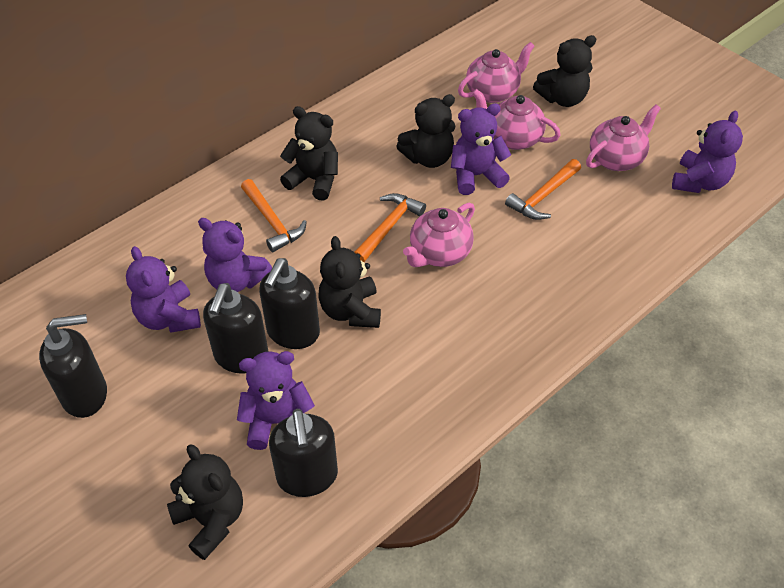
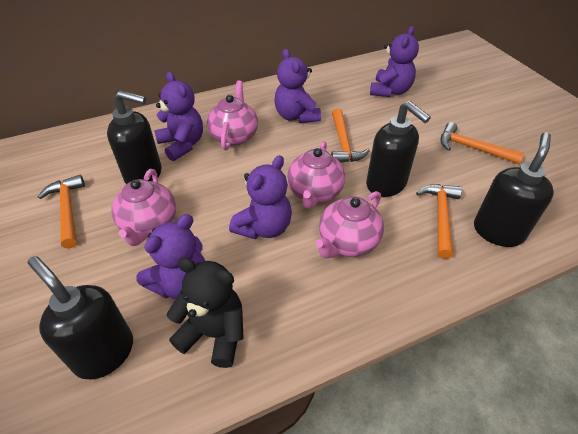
black teddy bear: [167,444,243,560] [280,106,338,201] [319,236,381,328] [396,94,456,168] [533,35,596,107] = 5 -> [167,258,244,368] = 1
orange hammer: [241,179,307,252] [354,193,426,262] [505,159,581,220] = 3 -> [38,175,85,249] [331,108,370,163] [416,184,462,259] [440,122,524,164] = 4

